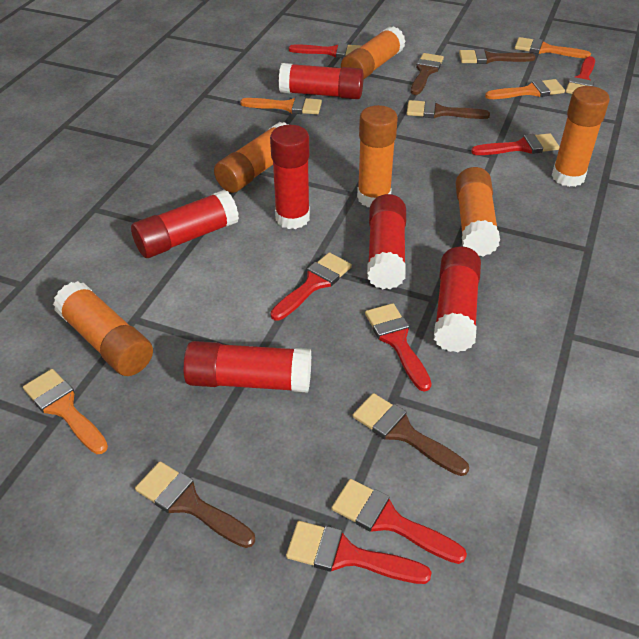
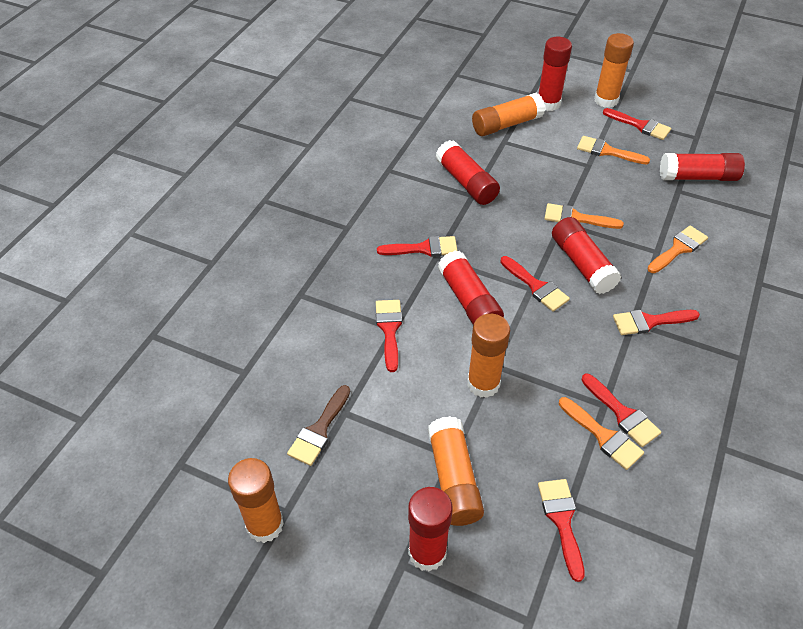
brown brush: [135,461,255,548] [353,393,469,476] [407,100,490,119] [411,53,444,95] [459,49,535,64] = 5 -> [287,385,350,466] = 1
orange glue stick: [53,281,153,376] [214,122,289,193] [341,26,406,80] [357,105,398,207] [456,167,500,257] [552,86,610,187] = 6 -> [228,458,284,543] [427,416,484,526] [467,314,510,398] [472,93,545,136] [594,33,634,108] = 5

